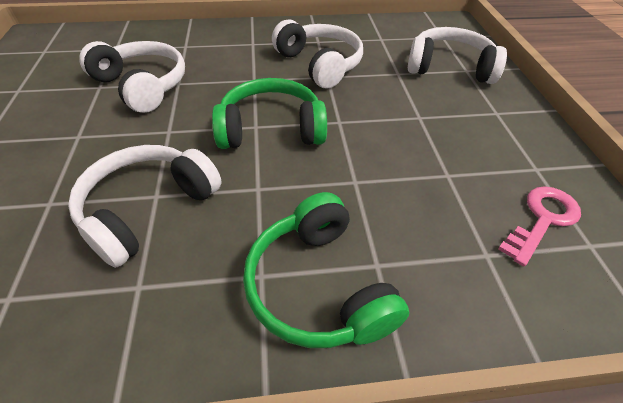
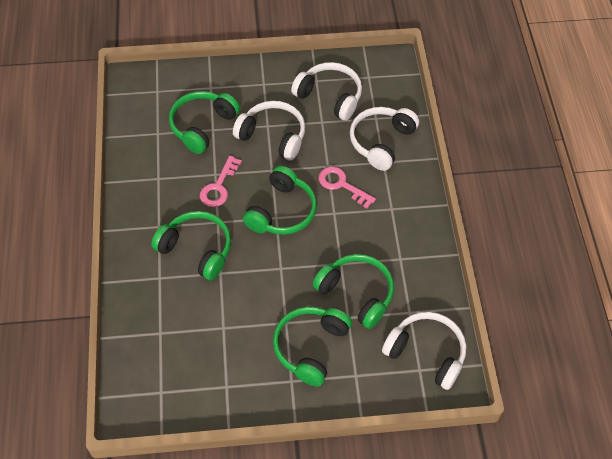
green headphones: [212,78,327,149] [243,192,409,348] = 2 -> [151,211,231,280] [169,91,240,154] [243,166,317,235] [273,307,352,387] [313,254,394,329] = 5
pink key: [498,186,581,267] = 1 -> [200,156,242,207] [318,166,376,209] = 2

